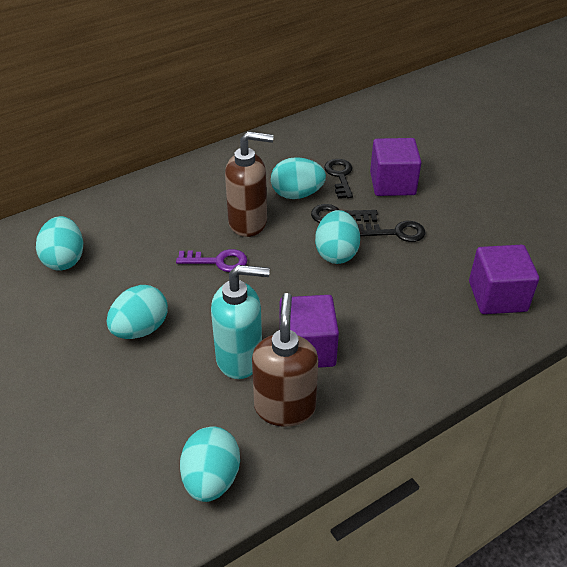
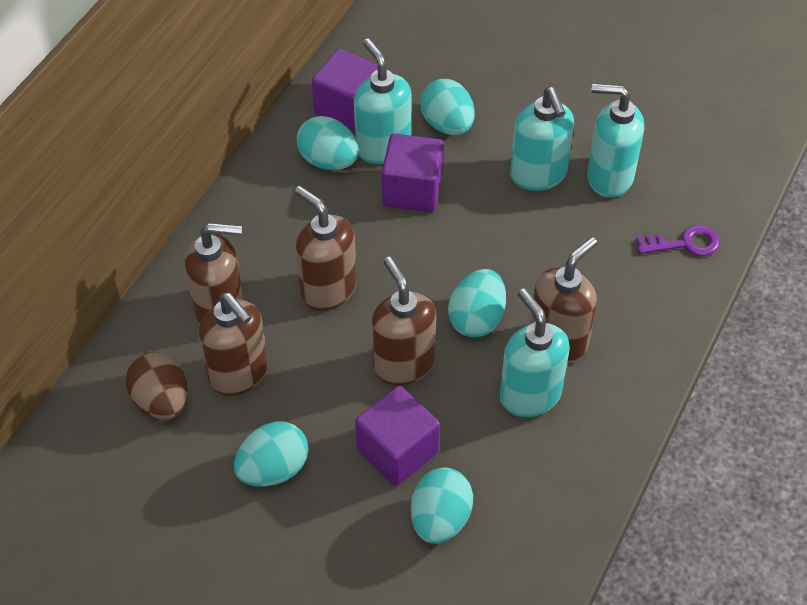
black key: [311,204,378,223] [324,159,353,198] [358,221,425,242] = 3 -> none = 0
brown egg: none = 0 -> [126,352,188,419] = 1
brown soap dispenser: [225,131,274,237] [252,293,318,427] = 2 -> [185,223,244,325] [198,293,268,396] [295,186,357,311] [371,257,436,385] [530,237,597,363] = 5
turquoise soap dispenser: [211,265,270,379] = 1 -> [354,39,411,164] [500,288,570,417] [510,87,574,191] [587,84,644,198] = 4

